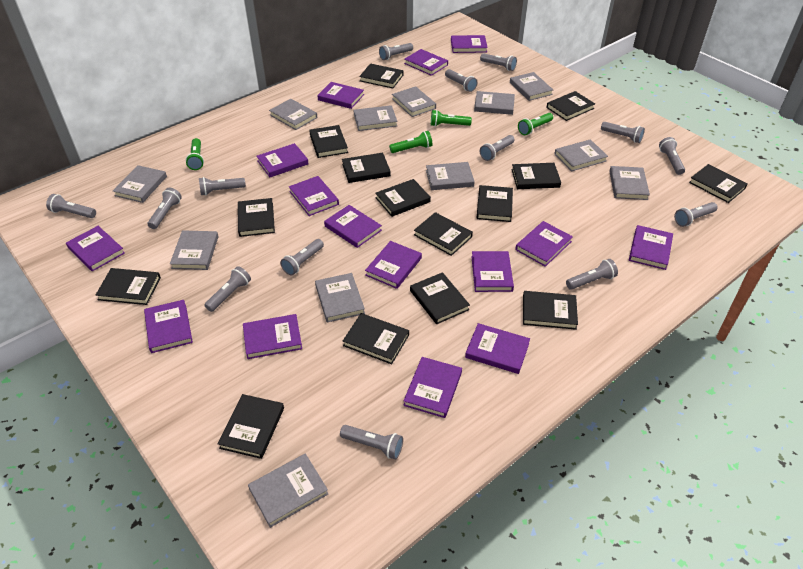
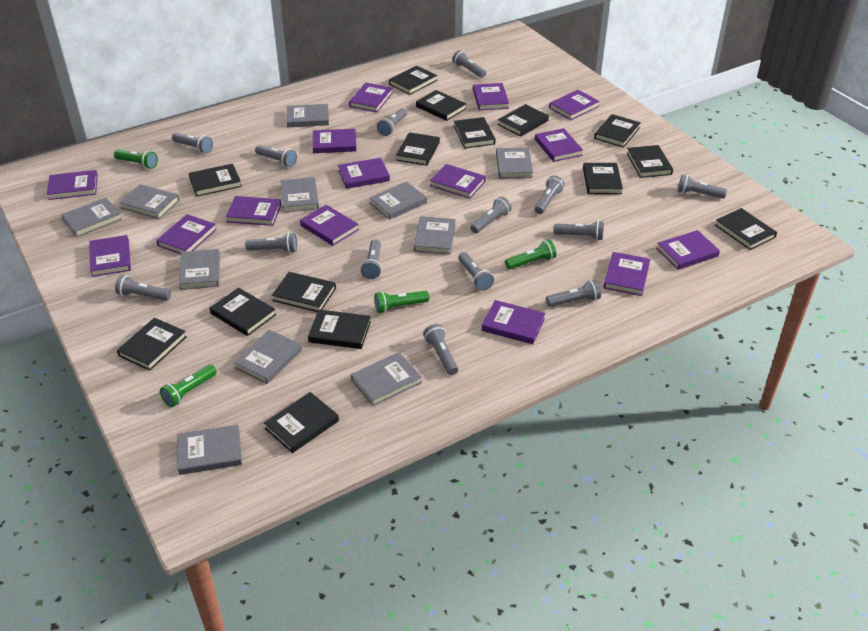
grey book: [113,165,167,203] [170,230,218,270] [248,453,328,528] [269,99,317,130] [315,273,365,323] [354,105,398,131] [392,86,436,117] [426,162,475,190] [474,91,515,115] [510,72,553,101] [554,139,608,172] [609,166,650,200] = 12 -> [61,197,122,237] [119,184,179,219] [177,425,242,475] [179,249,220,290] [233,329,302,384] [281,177,319,213] [286,104,329,127] [351,352,422,406] [369,181,427,220] [414,216,456,254] [496,148,533,178] = 11

